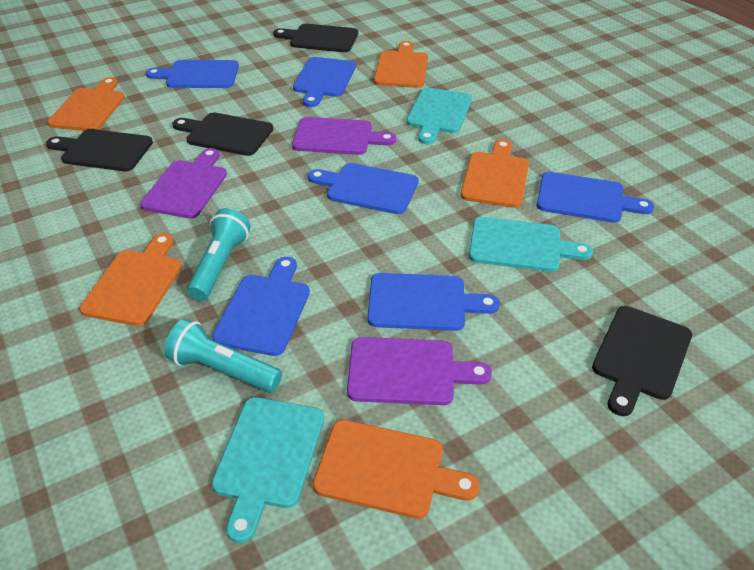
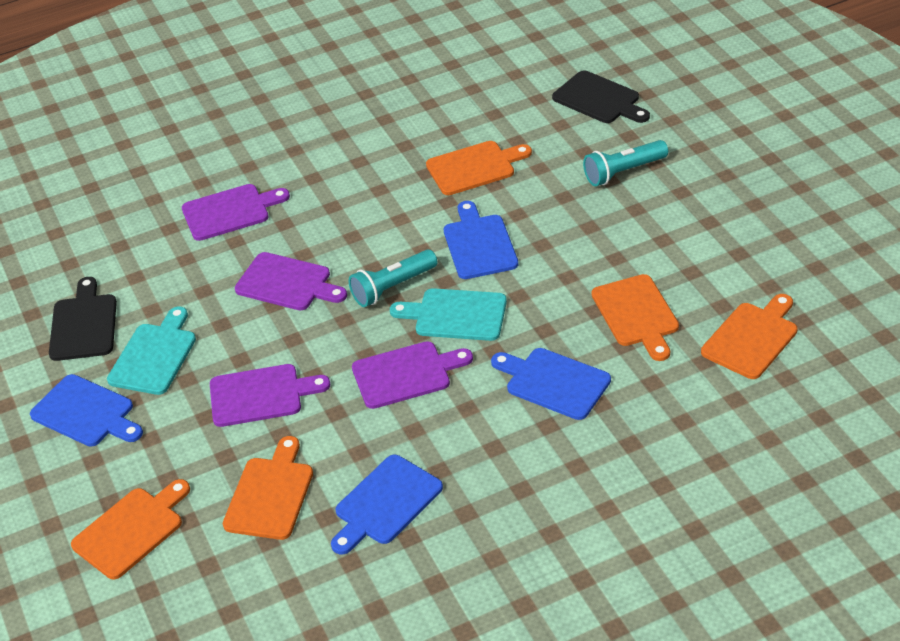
black cutting board: [46,129,153,171] [172,112,273,156] [273,24,358,52] [592,306,692,416] = 4 -> [49,277,117,361] [552,70,650,123] = 2
blue cutting board: [146,60,239,88] [212,257,310,356] [293,57,356,107] [308,163,419,214] [368,273,500,331] [537,172,654,223] = 6 -> [30,374,143,447] [331,455,443,554] [444,201,518,279] [491,348,611,420] = 4
purple cutting board: [140,148,227,219] [292,117,396,155] [347,337,492,405] = 3 -> [182,184,290,241] [210,364,330,427] [235,252,347,310] [352,341,473,409] = 4
turquoise cutting board: [212,397,324,543] [407,88,472,144] [469,217,593,272] = 3 -> [107,306,196,395] [390,288,507,341] = 2

